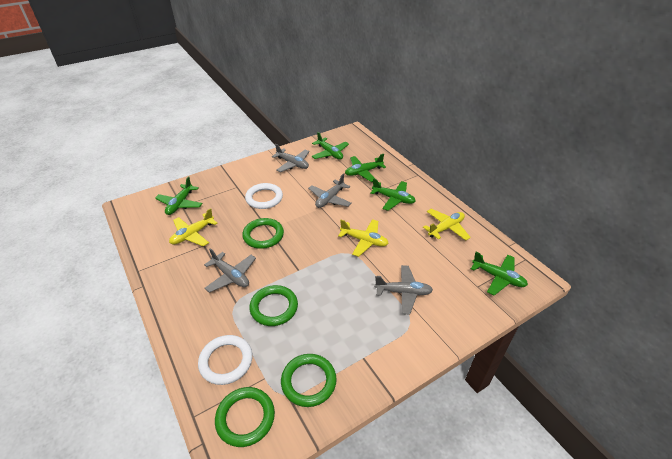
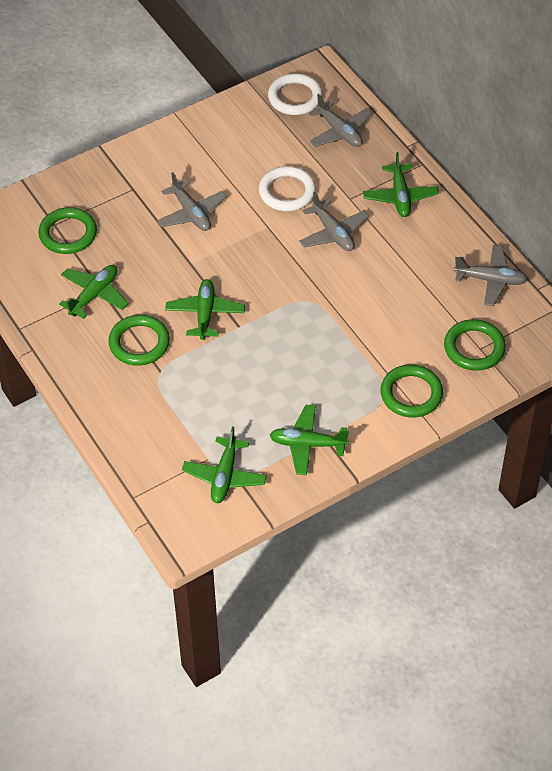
yellow plane: [169,208,217,247] [338,219,389,257] [423,209,471,240] = 3 -> none = 0

